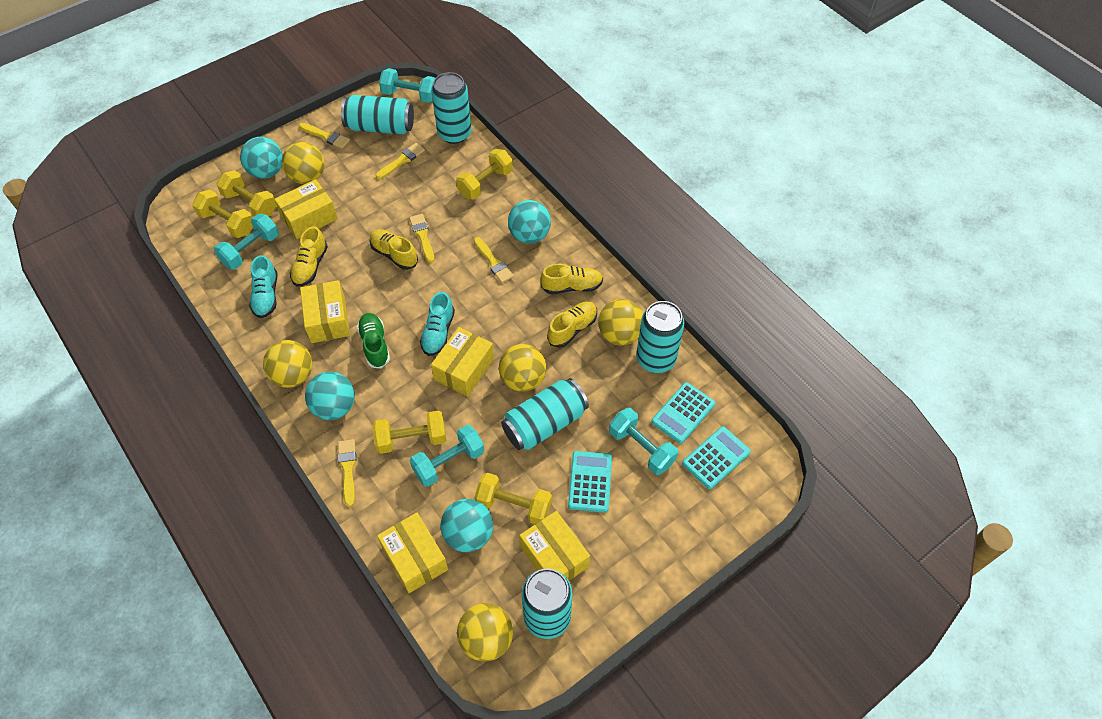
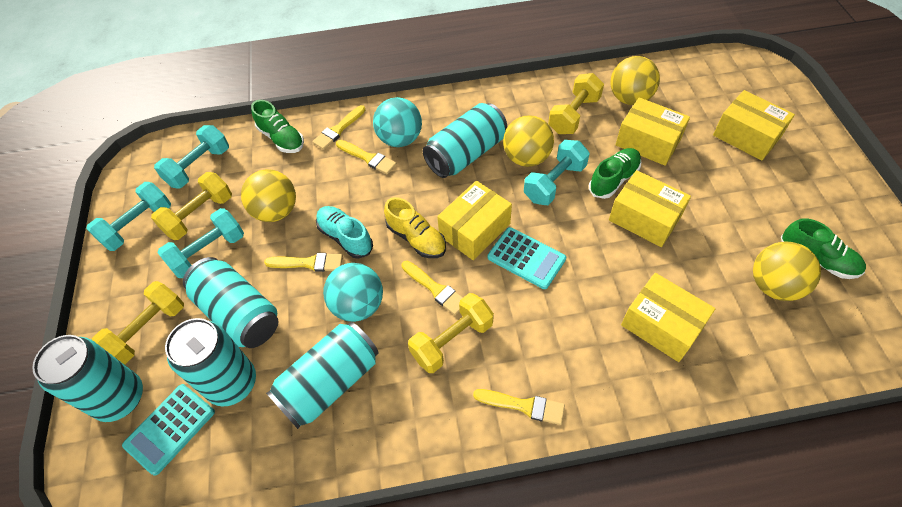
green shoe: [357,313,390,369] = 1 -> [251,100,304,153] [589,148,641,199] [781,218,866,279] = 3
turquoise ball: [240,137,283,179] [305,372,355,420] [440,499,493,552] [508,200,551,244] = 4 -> [323,263,383,322] [373,97,422,147] = 2
turquoise calculator: [568,451,612,512] [651,382,715,444] [682,426,751,489] = 3 -> [122,384,215,476] [488,227,566,289] = 2
turquoise shoe: [249,255,277,318] [420,292,455,356] = 2 -> [316,206,373,259] = 1
yellow ball: [263,340,312,388] [282,142,324,184] [457,603,513,662] [499,344,546,392] [598,299,643,345] = 5 -> [241,169,296,222] [503,115,554,167] [610,56,660,105] [753,241,821,301] = 4
yellow dumbbell: [192,190,253,238] [217,170,277,217] [373,410,446,454] [456,149,513,200] [475,473,552,524] = 5 -> [92,281,184,365] [151,172,232,240] [408,293,494,373] [548,73,604,134] = 4
yellow shoe: [290,227,328,287] [369,229,418,270] [541,264,603,294] [547,301,597,348] = 4 -> [384,197,446,258] = 1

